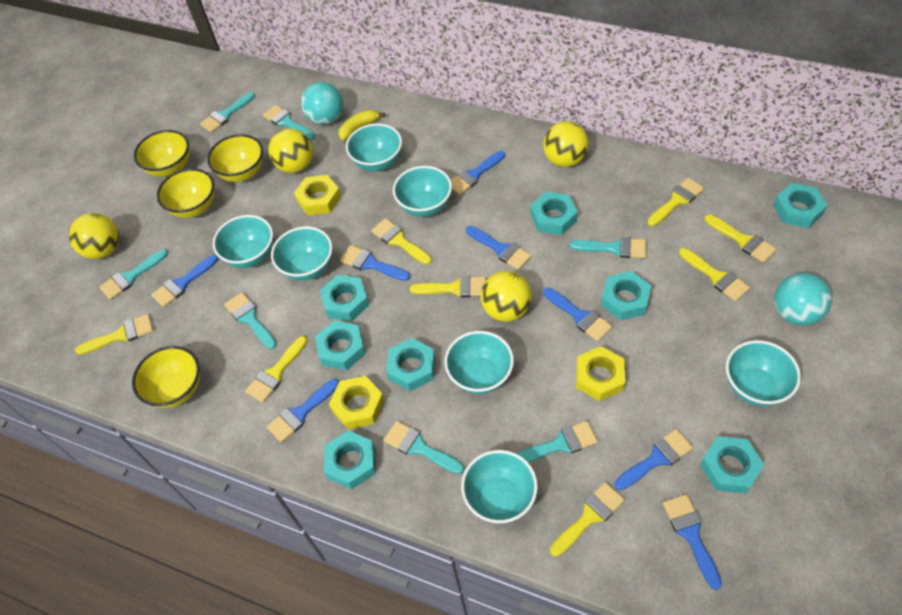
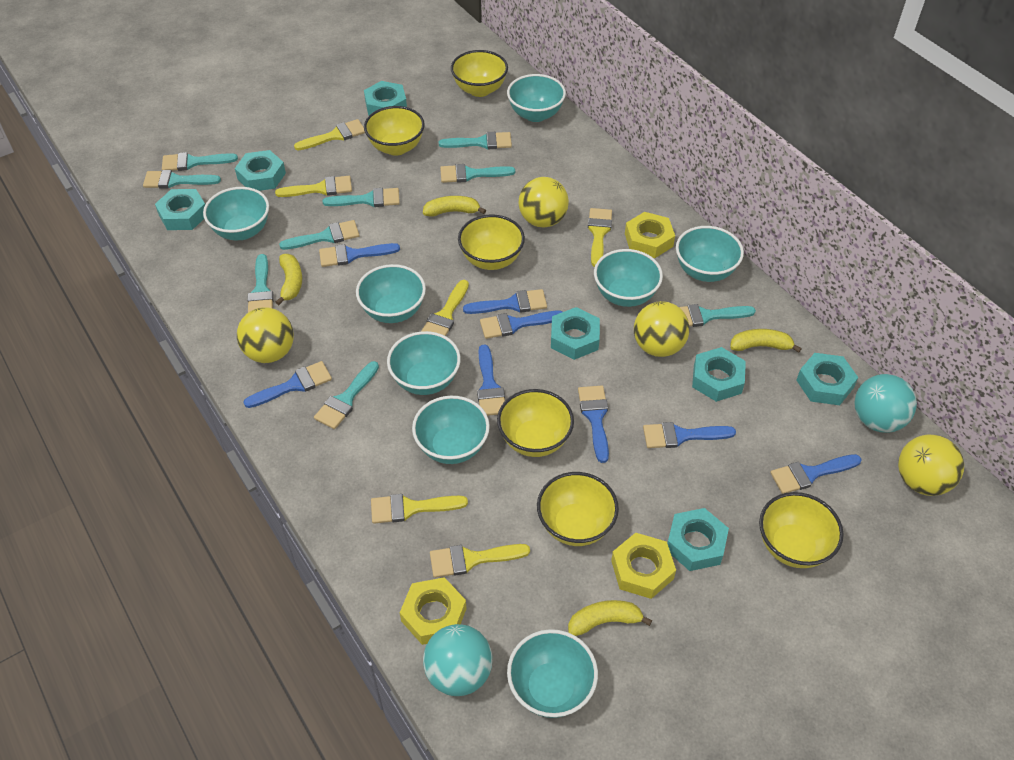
turquoise bowl: [213,215,273,268] [271,227,333,281] [346,123,402,171] [393,166,452,217] [444,331,514,394] [461,450,538,523] [726,340,801,406] = 7 -> [203,187,269,240] [356,264,426,323] [387,331,461,395] [412,396,490,464] [507,74,566,122] [507,629,598,718] [594,249,663,307] [676,226,744,282] = 8
turquoise brush: [99,249,168,300] [200,92,255,133] [224,292,277,349] [263,105,315,140] [384,421,464,474] [516,421,598,463] [570,237,646,258] = 7 -> [143,170,221,188] [162,152,238,171] [247,254,274,312] [279,220,360,250] [314,361,379,429] [323,188,400,207] [439,132,512,149] [440,164,515,183] [679,304,756,327] = 9
turquoise nut: [315,320,366,370] [320,275,369,321] [324,430,376,489] [386,338,435,391] [530,192,578,235] [601,271,651,320] [700,436,764,494] [773,183,828,228] = 8 -> [155,189,205,230] [235,150,286,191] [364,81,407,115] [551,307,600,360] [667,508,729,571] [692,347,746,402] [797,353,858,405] = 7
yellow banana: [338,110,385,141] = 1 -> [276,254,302,305] [423,196,486,217] [568,600,652,636] [730,329,802,353] = 4
yellow bowl: [132,346,200,408] [134,130,189,177] [157,168,214,218] [207,134,263,182] = 4 -> [364,106,425,156] [451,50,508,97] [458,214,525,270] [497,389,574,457] [537,472,619,546] [759,492,844,568] = 6
yellow brush: [75,314,153,355] [245,336,308,403] [371,218,432,265] [410,276,486,298] [550,482,625,557] [647,178,704,226] [679,248,750,302] [704,214,777,263] = 8 -> [275,176,352,197] [294,119,365,150] [371,494,468,524] [422,280,469,336] [430,544,530,578] [588,208,612,267] = 6

